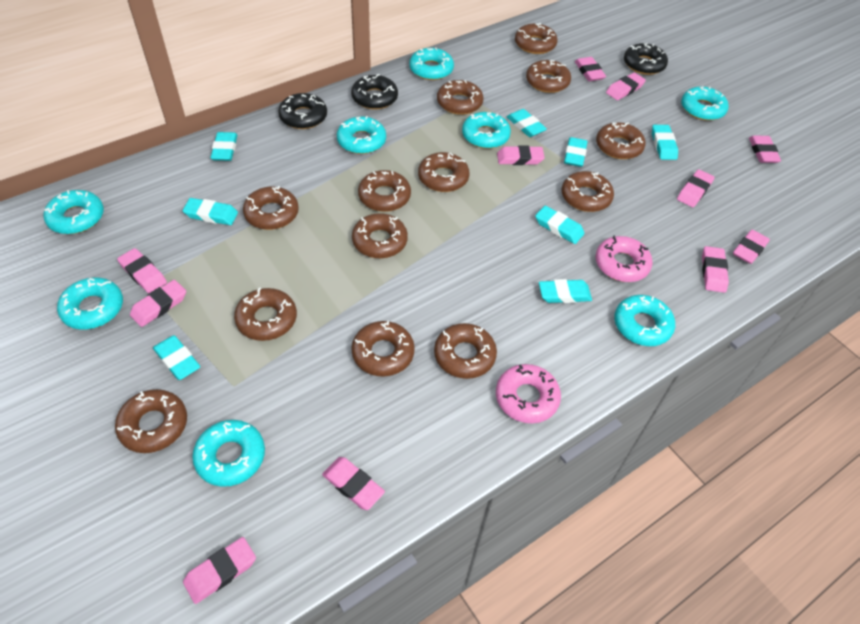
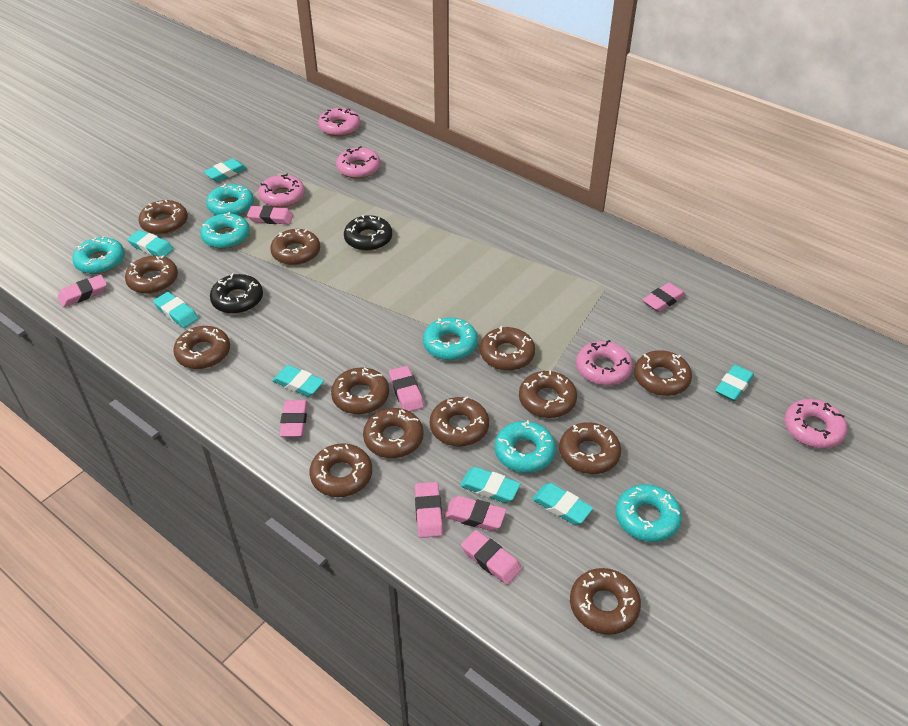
black donut: [278,93,327,129] [351,74,398,110] [624,43,668,75] = 3 -> [210,273,263,314] [344,215,392,251] = 2
pink donut: [496,364,561,423] [595,235,653,282] = 2 -> [258,174,305,208] [318,108,360,136] [336,146,381,179] [576,340,633,386] [784,399,847,448] = 5
pink eraser: [117,248,167,293] [130,280,186,327] [183,537,256,604] [322,457,385,510] [497,145,545,165] [575,57,606,81] [606,73,646,100] [677,169,715,207] [702,246,729,293] [733,230,770,264] [749,135,781,163] = 11 -> [58,275,107,307] [247,206,293,224] [280,400,308,437] [389,366,424,412] [415,482,443,538] [444,496,506,531] [461,530,522,585] [642,283,686,312] = 8
turquoise donut: [43,190,104,234] [57,277,123,329] [192,420,265,487] [337,116,386,154] [409,48,454,80] [462,112,511,149] [614,295,675,346] [681,86,729,121] = 8 -> [72,236,125,274] [200,212,250,249] [206,184,254,216] [423,317,478,360] [495,420,556,473] [616,484,682,542] = 6
turquoise eraser: [153,335,200,380] [183,198,238,225] [210,132,237,161] [507,109,547,137] [535,206,585,244] [539,279,592,303] [564,137,588,167] [652,125,678,160] = 8 -> [127,230,174,257] [153,292,199,328] [204,159,247,182] [272,365,324,397] [460,467,521,503] [532,483,593,525] [715,365,754,401] = 7

